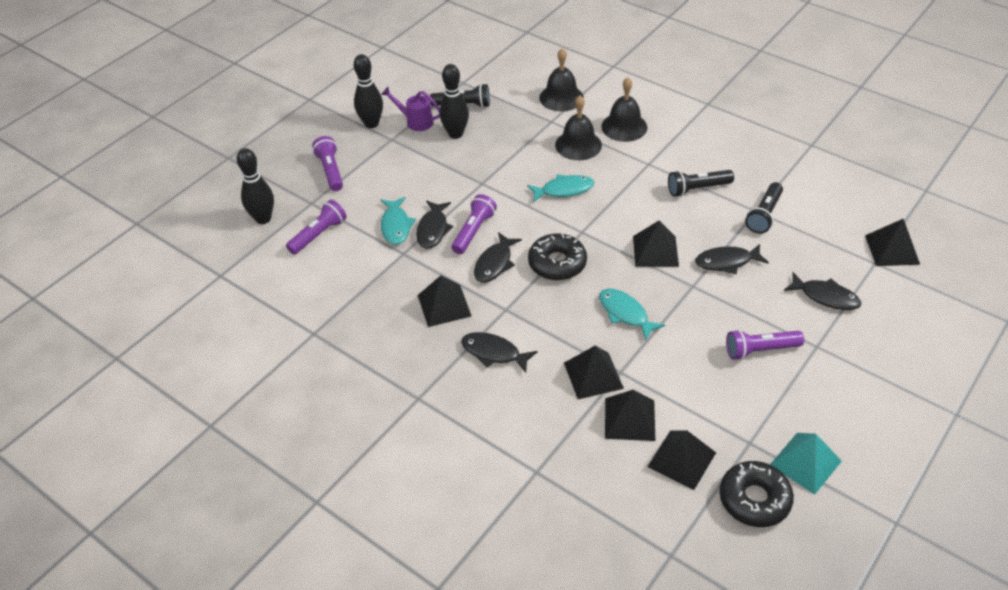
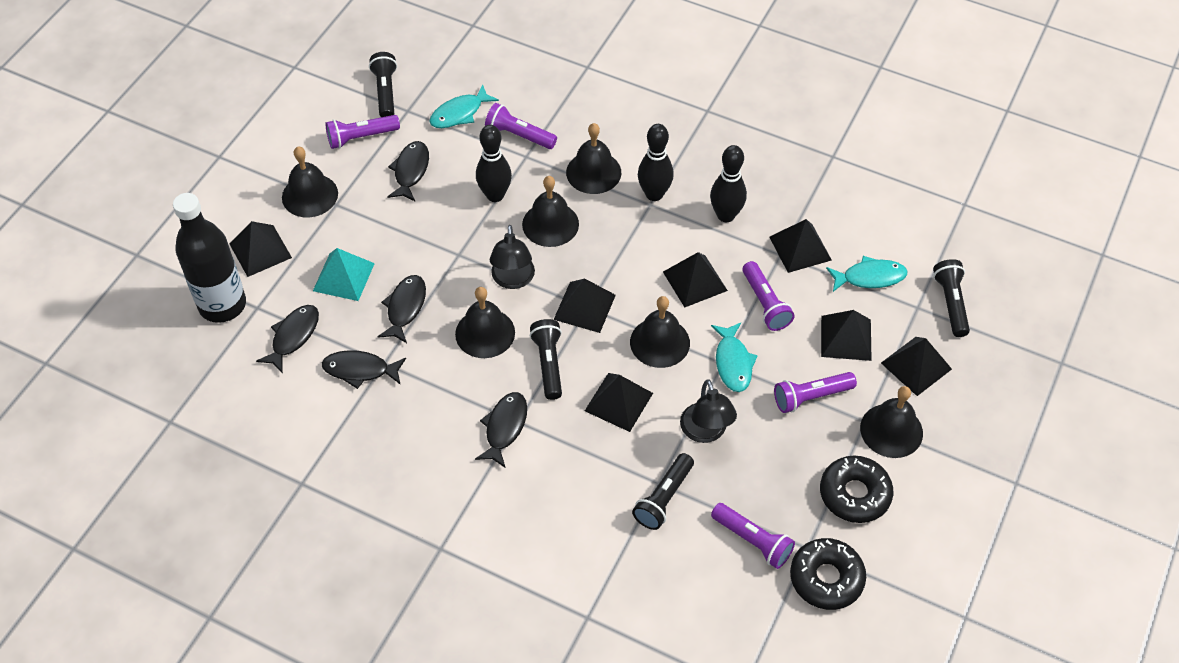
black bell: [539,48,584,111] [555,95,602,160] [601,77,647,142] = 3 -> [282,147,338,217] [455,287,515,358] [522,176,579,247] [566,123,621,194] [630,296,690,368] [860,386,923,458] = 6
black bottle: none = 0 -> [173,193,246,323] = 1
black flashlight: [430,84,490,108] [668,170,734,197] [745,182,783,234] = 3 -> [369,52,397,117] [530,319,562,400] [632,453,694,530] [933,259,970,337] = 4
black lamp: none = 0 -> [490,225,535,289] [680,380,737,443] = 2
black pyramid: [418,275,471,327] [564,346,624,399] [605,390,655,441] [633,221,679,267] [647,430,716,490] [865,219,920,266] = 6 -> [230,221,292,277] [554,279,616,333] [585,373,653,432] [663,252,728,308] [769,219,832,273] [821,310,872,361] [881,337,952,396] = 7
purple flashlight: [286,200,347,254] [312,136,343,191] [452,194,497,254] [726,330,804,360] = 4 -> [326,115,400,149] [485,103,557,149] [711,503,795,569] [742,261,795,331] [774,372,857,413] = 5
purple watering can: [381,87,440,131] = 1 -> none = 0

